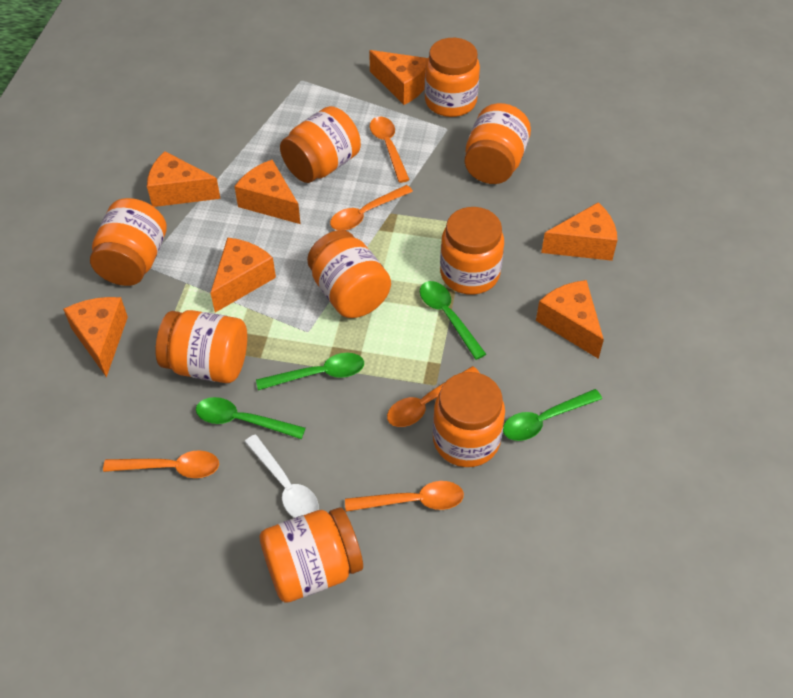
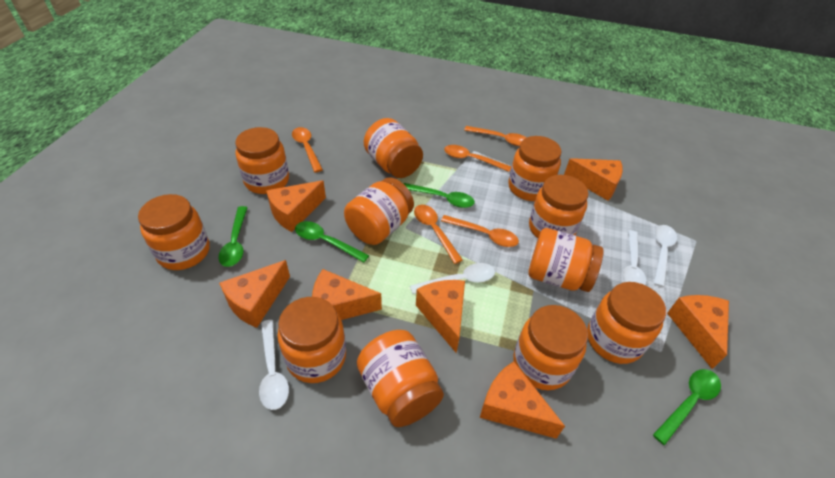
orange jar: [90,198,167,286] [156,310,247,383] [260,507,363,603] [280,106,361,183] [307,230,391,318] [425,38,480,117] [433,372,505,467] [440,207,504,295] [464,103,531,184] = 9 -> [138,194,210,270] [235,127,289,194] [277,297,346,383] [344,178,414,245] [357,330,444,427] [364,118,423,178] [509,136,561,201] [513,305,588,390] [528,228,604,292] [529,175,589,238] [587,282,666,364] = 11
white spoon: [244,435,319,518] = 1 -> [259,320,289,410] [410,263,495,294] [622,230,646,285] [653,225,677,287] = 4

